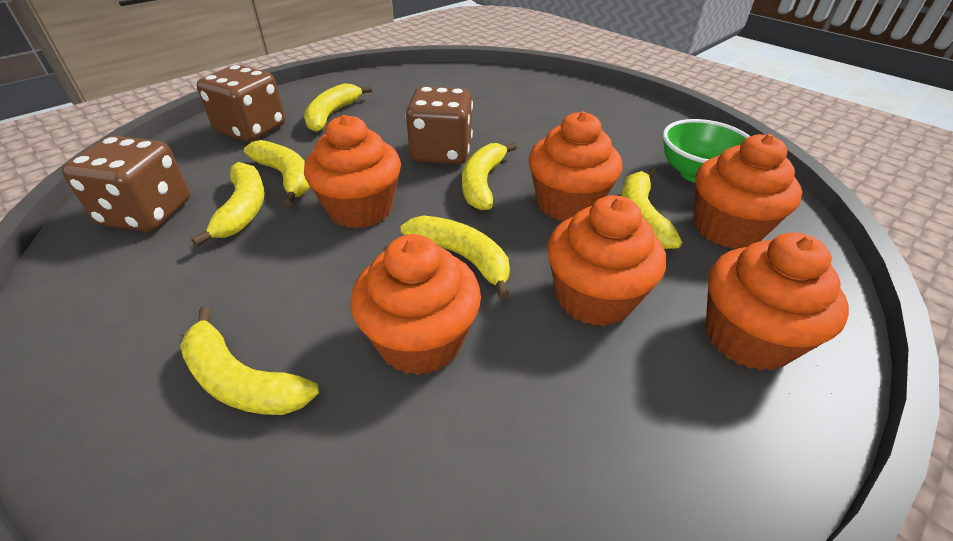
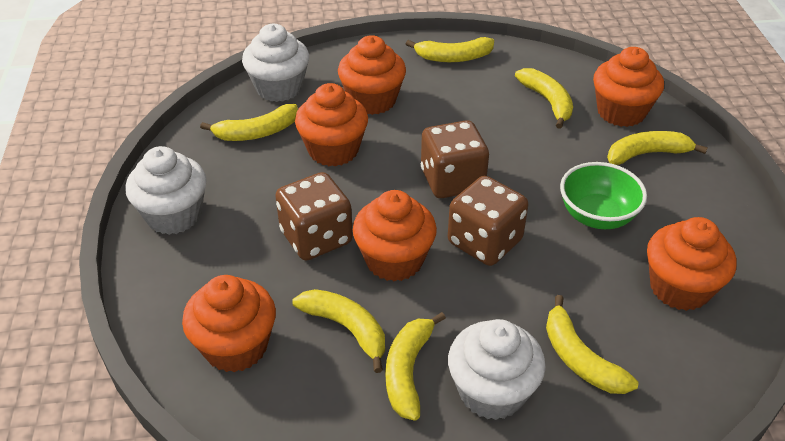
white cupcake: none = 0 -> [125,146,207,235] [242,24,309,102] [448,319,546,420] = 3

